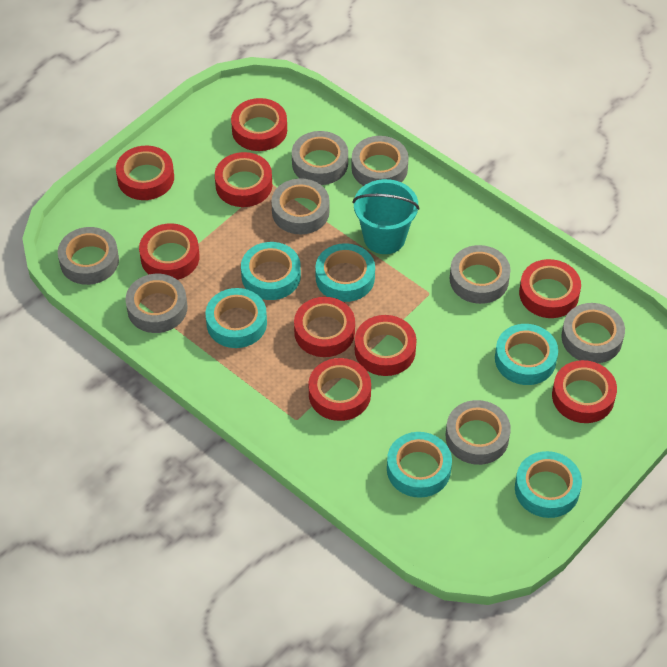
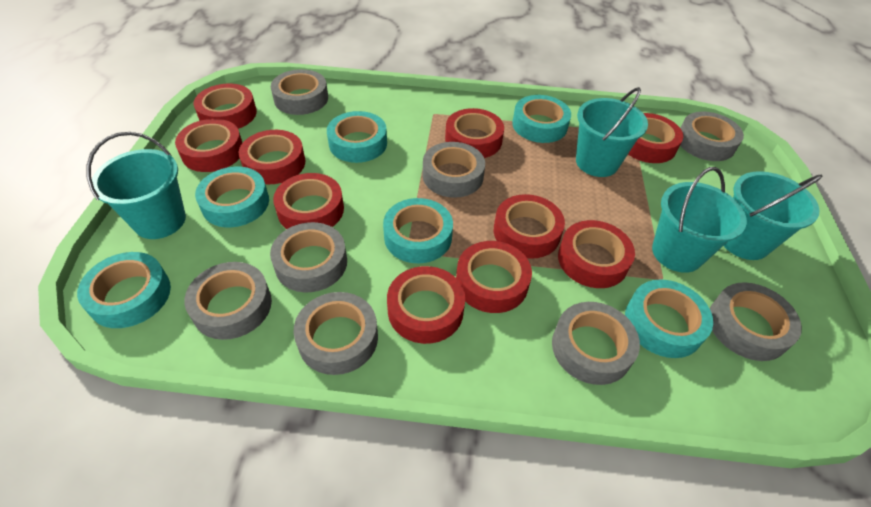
red tape: [116,146,174,200] [139,223,200,280] [215,152,272,207] [231,98,287,151] [294,297,355,357] [308,358,371,421] [355,315,417,376] [519,259,581,318] [552,360,617,423] = 9 -> [175,119,242,172] [194,83,257,129] [239,130,305,184] [273,173,344,229] [387,266,465,344] [445,108,504,158] [456,241,532,313] [494,194,565,259] [558,220,635,288] [628,113,683,163] = 10
turquoise bucket: [352,179,420,254] = 1 -> [86,132,186,239] [576,87,648,177] [652,167,747,273] [724,171,822,260] = 4

